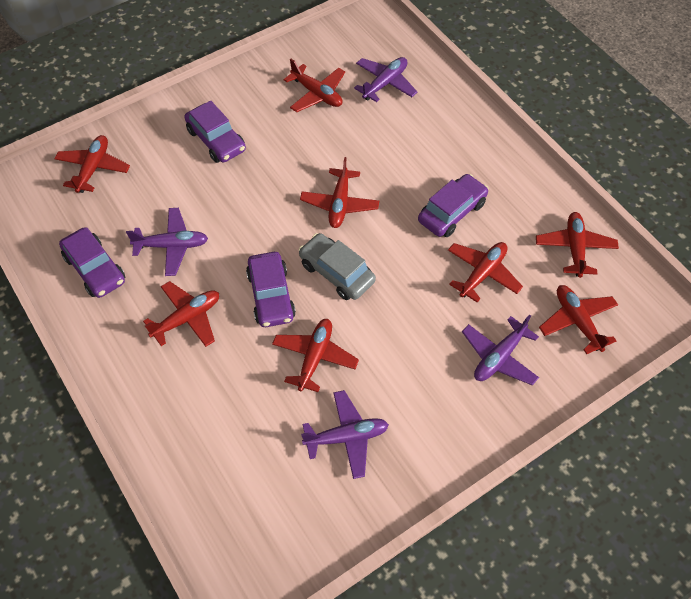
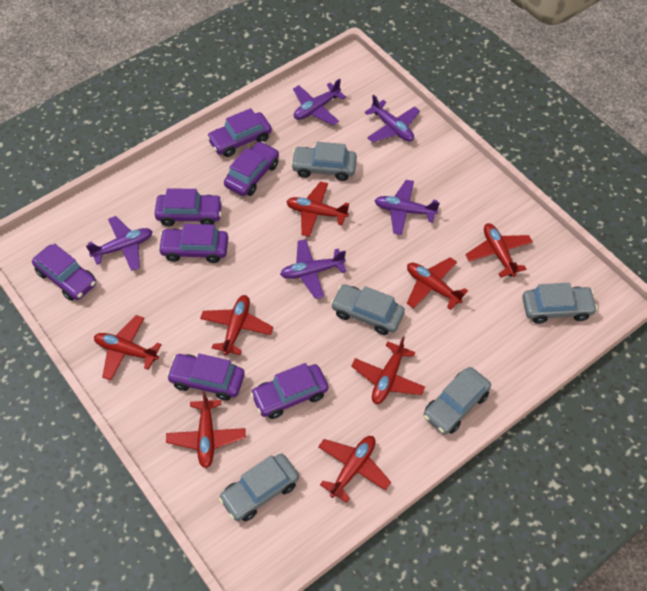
grey car: [298,233,376,300] = 1 -> [219,454,299,521] [291,142,357,181] [331,284,405,335] [424,367,491,434] [522,283,598,324] = 5
purple car: [59,227,125,298] [184,101,246,163] [246,252,296,327] [418,174,488,237] = 4 -> [32,243,96,301] [155,188,223,226] [158,224,228,263] [166,354,245,401] [207,108,272,157] [224,141,279,196] [250,363,328,419] = 7
purple plane: [126,208,208,276] [301,390,389,479] [354,57,417,102] [462,314,539,385] = 4 -> [86,216,152,271] [280,239,346,299] [293,79,346,125] [365,95,420,143] [374,180,440,235] = 5

